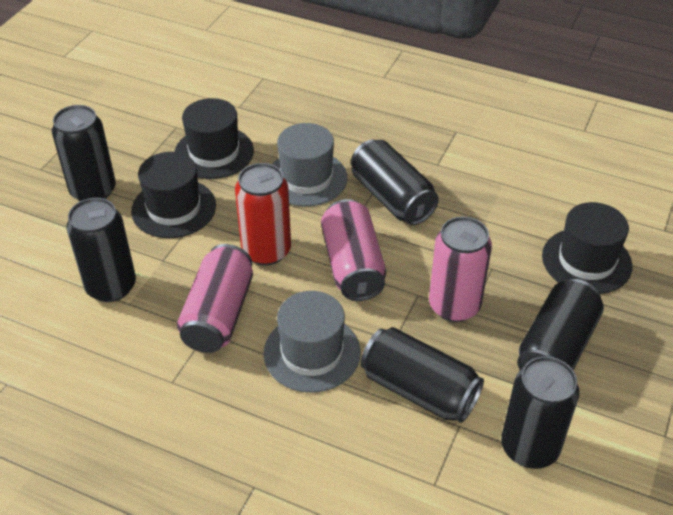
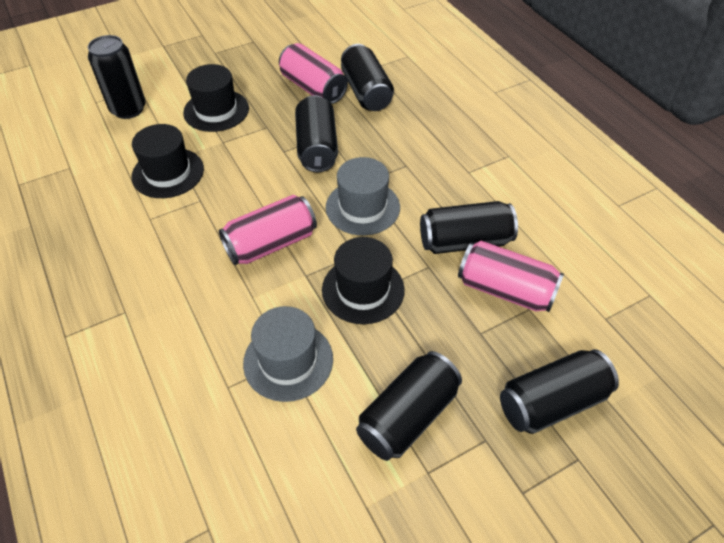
red can: [235,163,291,266] = 1 -> none = 0

